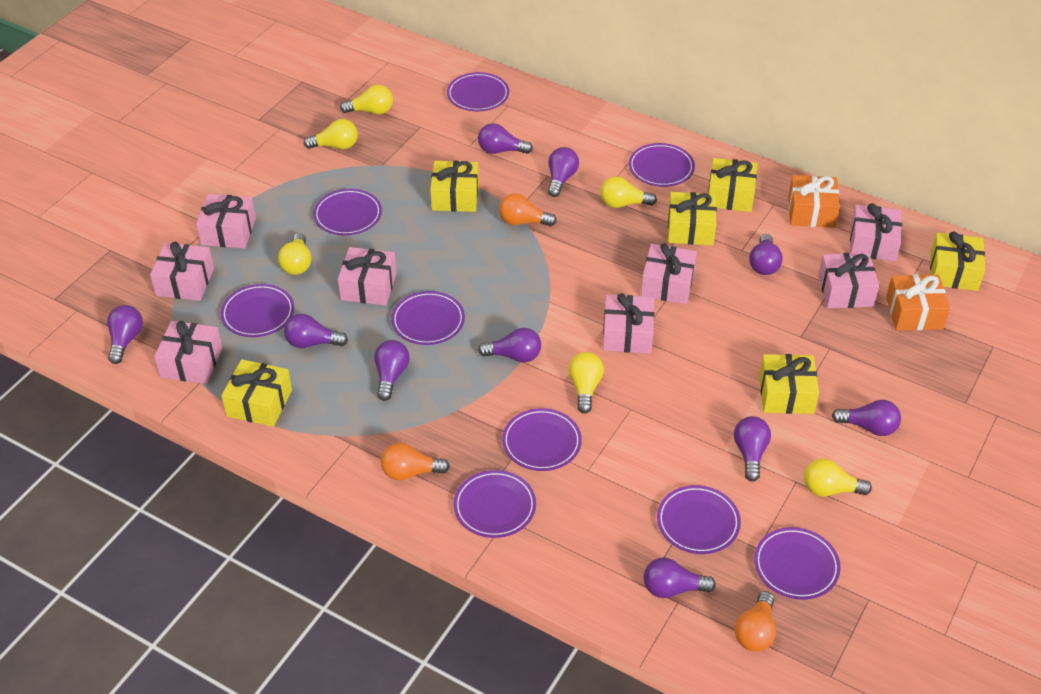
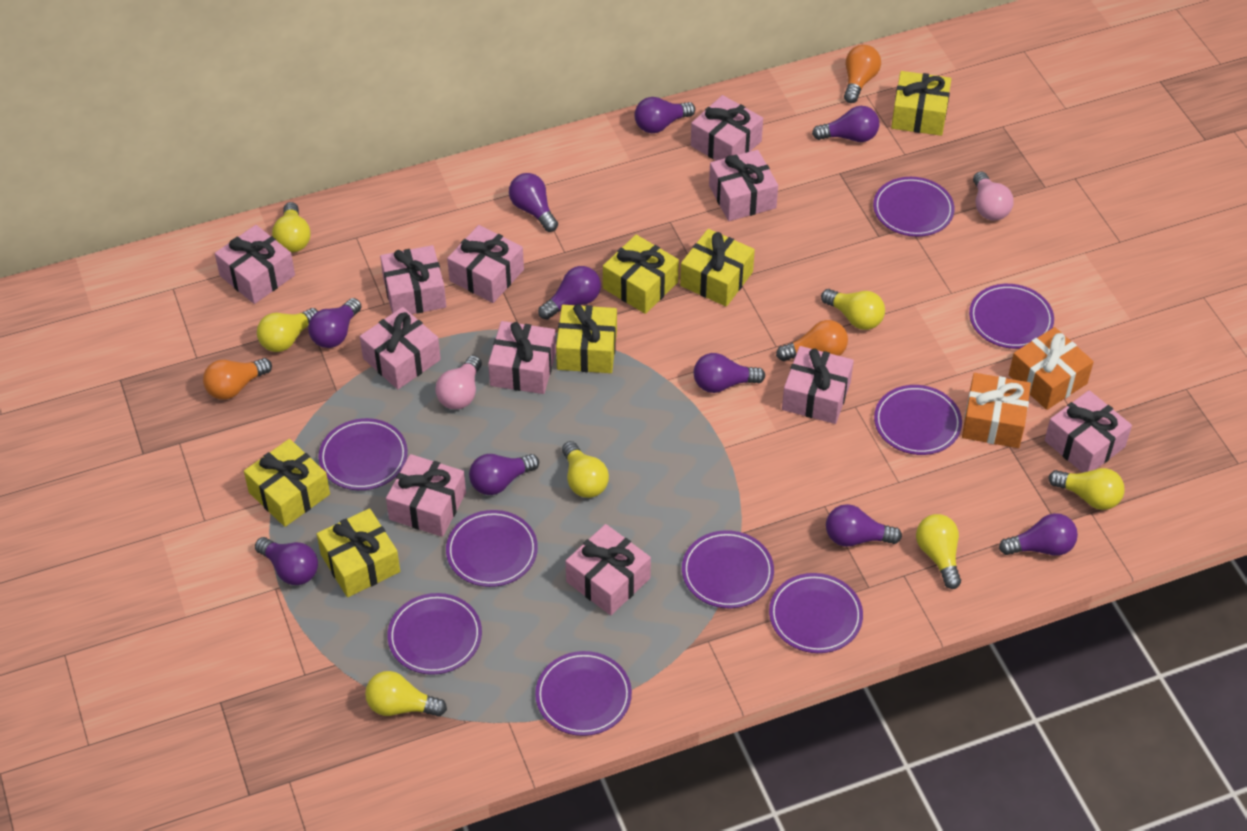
pink gift: [150,242,214,301] [154,321,222,384] [196,194,256,249] [338,247,397,306] [603,293,654,353] [641,243,697,304] [818,253,879,308] [850,203,902,262] = 8 -> [215,225,295,304] [360,307,441,389] [380,245,446,314] [386,454,466,537] [447,225,524,303] [488,321,556,394] [565,524,651,615] [691,95,763,161] [709,150,778,221] [782,346,854,424] [1045,390,1132,473] = 11
pink light bulb: none = 0 -> [435,355,482,409] [973,171,1014,221] = 2
yellow light bulb: [278,233,311,275] [304,119,358,149] [340,85,393,114] [568,352,604,414] [600,176,657,208] [804,459,872,497] = 6 -> [257,308,318,352] [272,202,310,252] [365,671,447,717] [562,441,609,498] [821,289,885,330] [916,514,961,589] [1048,468,1125,510] = 7

